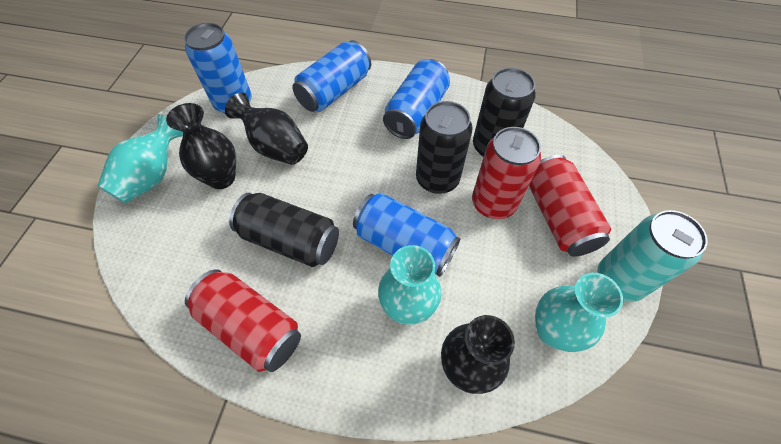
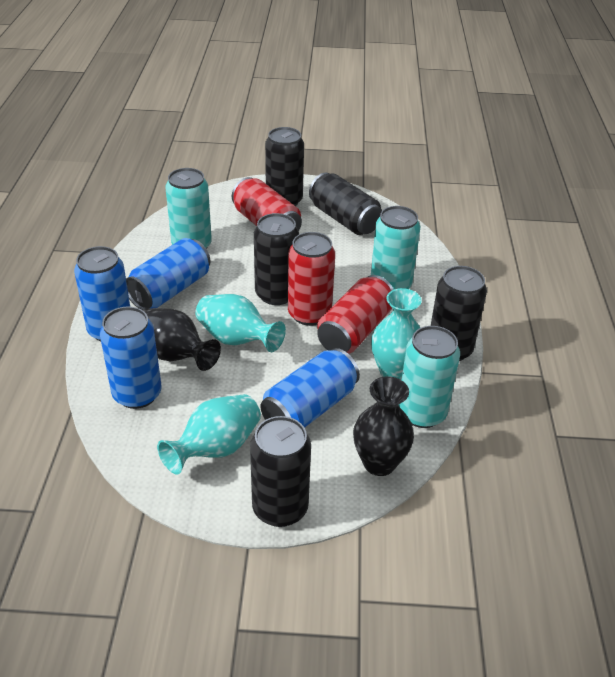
black can: [229,193,339,267] [416,101,473,194] [473,68,536,157] = 3 -> [250,416,311,527] [254,213,299,305] [265,127,304,206] [309,172,382,235] [431,266,487,361] = 5
black vase: [166,103,236,189] [225,93,308,165] [441,315,515,394] = 3 -> [143,308,221,371] [353,376,414,476] = 2
turquoise can: [597,210,708,302] = 1 -> [166,168,212,249] [371,206,421,289] [399,326,460,428] = 3

